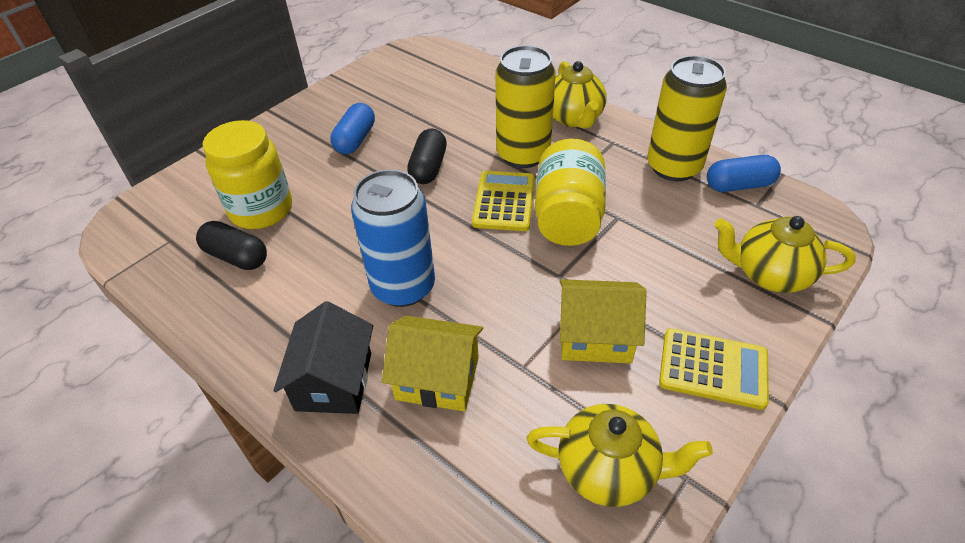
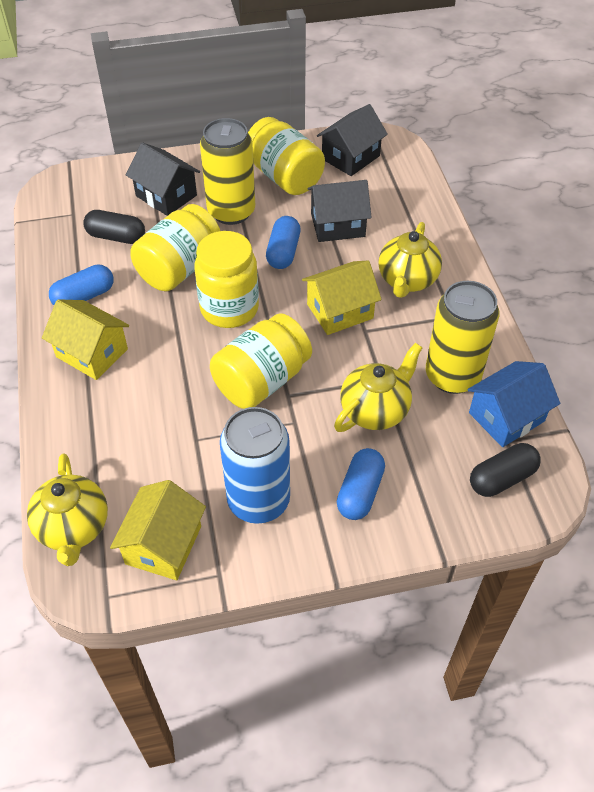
black house: [273,301,373,414] = 1 -> [126,142,200,216] [308,180,372,242] [317,104,388,176] = 3
blue capsule: [330,103,375,154] [707,155,781,192] = 2 -> [49,264,114,305] [266,216,301,269] [337,448,385,520] = 3
blue house: none = 0 -> [467,361,560,447] = 1
yellow calculator: [472,171,535,231] [659,328,769,410] = 2 -> none = 0
yellow house: [382,316,483,412] [560,279,647,363] = 2 -> [42,299,129,380] [110,480,206,580] [302,261,382,335] = 3
yellow jar: [203,120,292,229] [535,139,606,246] = 2 -> [130,204,220,291] [194,231,259,328] [210,313,312,409] [248,117,325,195] = 4

